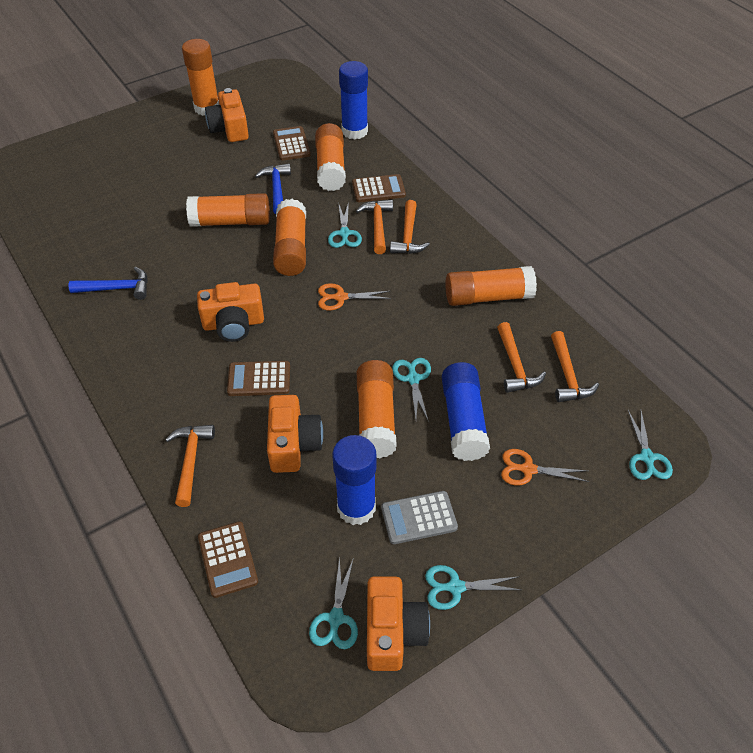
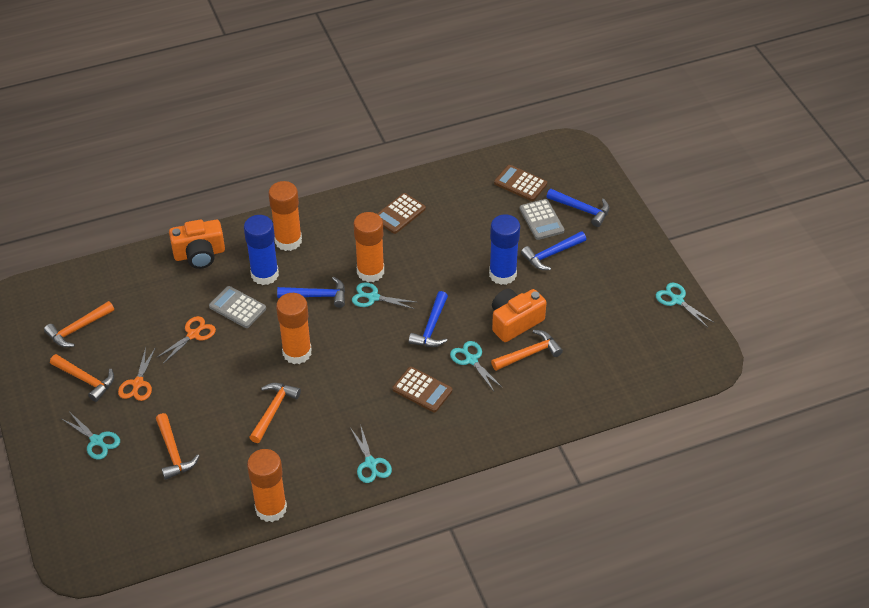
blue glue stick: [332,435,377,525] [339,61,368,140] [442,362,490,461] = 3 -> [244,215,279,285] [489,214,520,285] = 2
blue hammer: [69,267,148,300] [255,164,291,214] = 2 -> [277,277,345,308] [409,291,448,347] [521,231,586,270] [546,189,609,227] = 4
brown calculator: [198,521,258,598] [227,361,290,396] [273,126,311,161] [352,174,406,202] = 4 -> [377,193,426,234] [392,367,452,412] [494,165,547,201] = 3
grey calculator: [381,491,458,544] = 1 -> [209,286,266,328] [520,199,564,240] = 2
orange camera: [197,282,264,342] [205,88,249,142] [267,395,323,473] [367,576,430,671] = 4 -> [169,219,225,269] [492,289,547,342] = 2
orange glue stick: [182,39,219,116] [186,193,270,227] [273,199,306,276] [315,123,346,191] [357,360,397,458] [445,266,537,306] = 6 -> [247,449,287,522] [269,181,302,251] [276,293,312,364] [353,212,384,282] = 4

